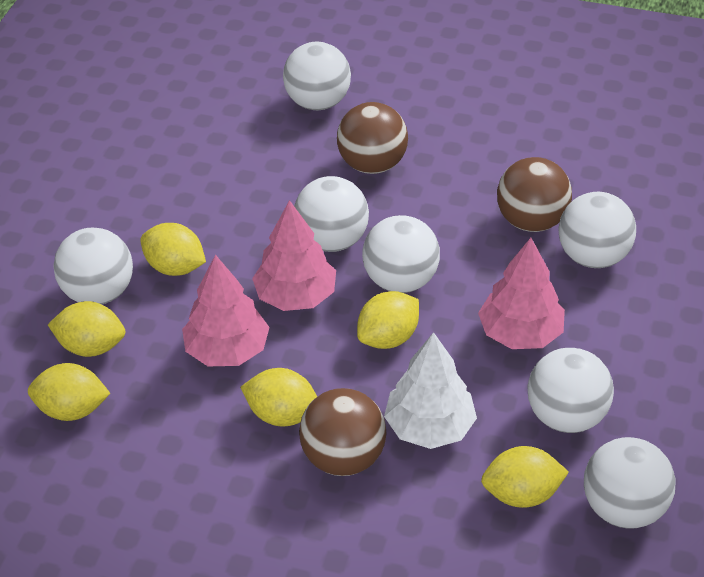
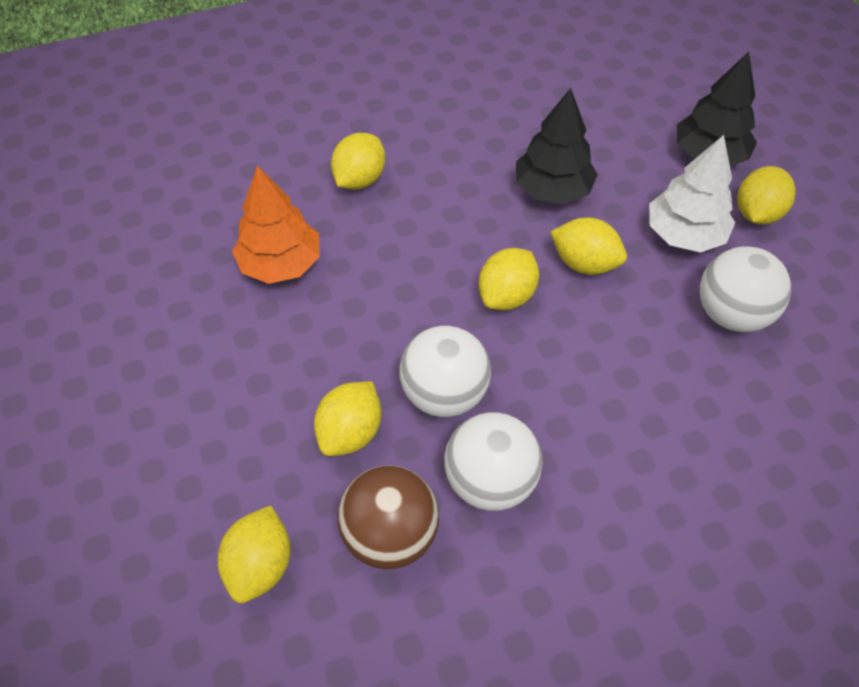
black tree: none = 0 -> [516,88,598,204] [677,52,757,166] = 2
brown ball: [299,388,386,476] [337,102,408,174] [497,157,572,232] = 3 -> [338,465,439,569] = 1
orange tree: none = 0 -> [232,166,320,284] = 1
pink tree: [182,255,270,366] [252,200,336,311] [478,238,565,349] = 3 -> none = 0
white ball: [53,227,133,304] [283,42,351,110] [294,176,369,252] [362,215,440,293] [527,348,614,433] [558,192,636,268] [584,437,676,529] = 7 -> [399,326,491,417] [444,412,543,511] [700,246,791,333] = 3

